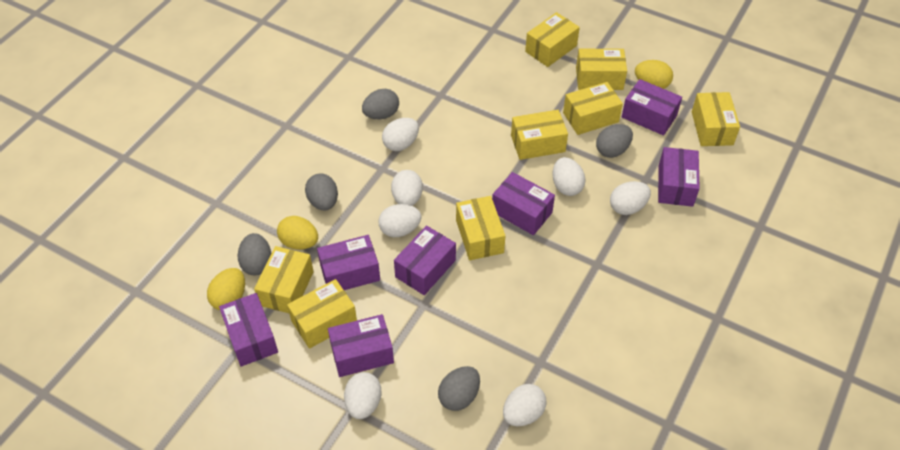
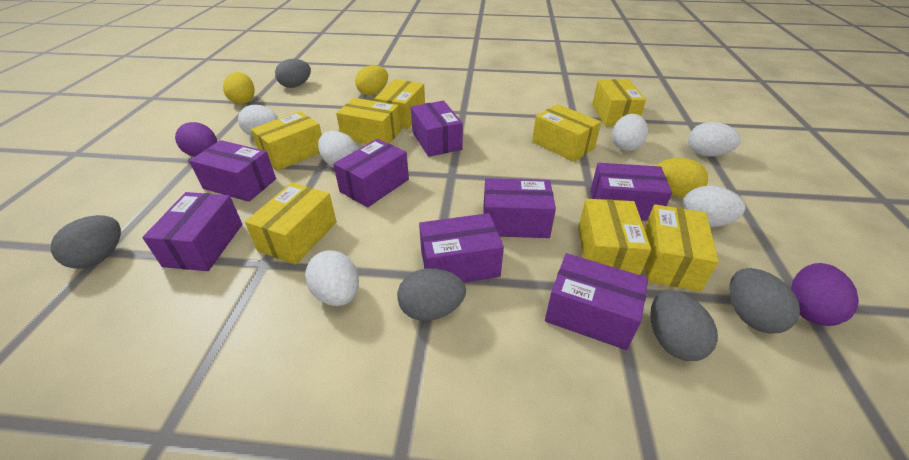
purple box: [219,293,278,367] [317,235,380,290] [328,314,394,377] [394,225,456,295] [492,172,555,235] [622,79,682,136] [658,147,700,207] = 7 -> [142,192,243,271] [189,140,276,202] [333,139,409,207] [411,101,463,157] [419,213,504,283] [483,178,556,238] [545,253,648,350] [590,163,672,221] = 8
purple egg: none = 0 -> [175,122,217,157] [791,263,859,326] = 2
white egg: [344,372,382,419] [378,204,421,237] [382,118,419,151] [391,170,423,206] [503,384,547,426] [552,157,586,196] [610,181,651,215] = 7 -> [238,105,278,136] [305,250,359,306] [318,131,358,168] [612,114,648,151] [682,186,745,227] [688,122,741,157] = 6

